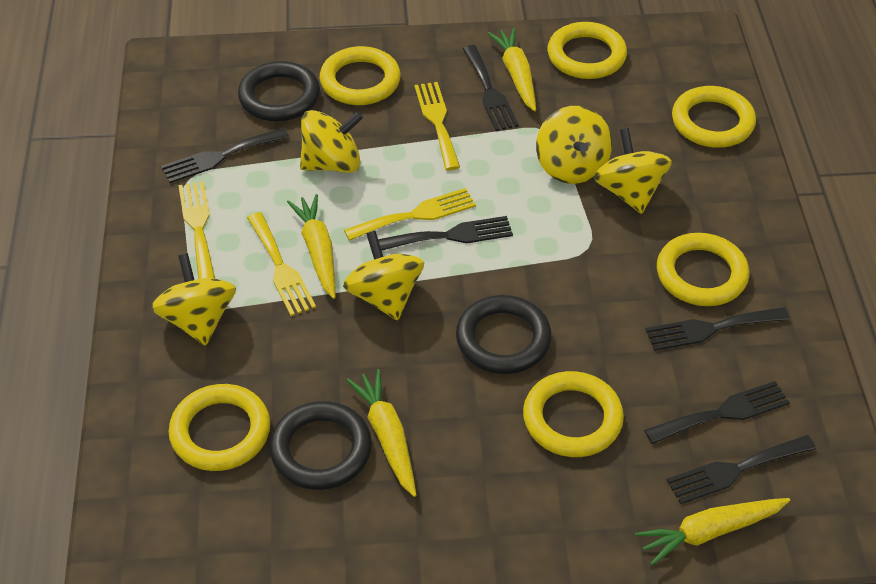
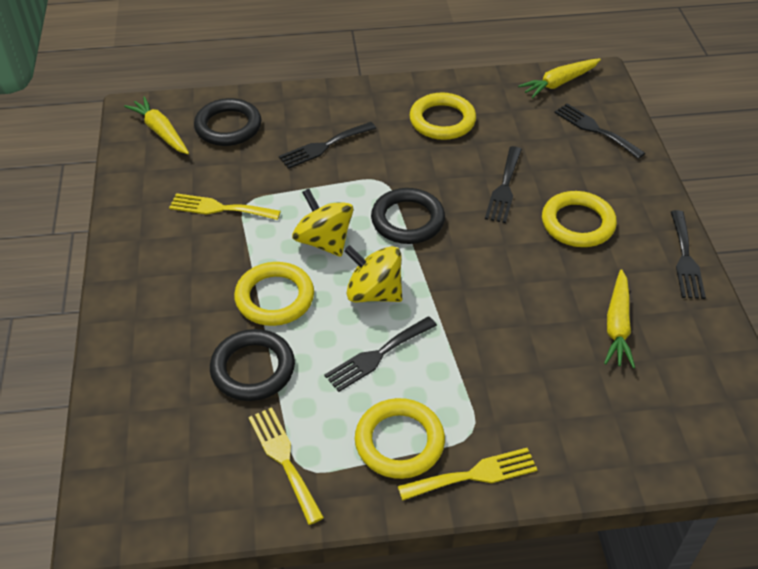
black fork: [161,128,289,183] [378,216,513,250] [463,45,519,131] [644,381,790,444] [645,307,790,351] [667,435,816,504] = 6 -> [279,122,376,169] [324,316,437,392] [485,146,522,223] [554,103,645,159] [671,210,706,299] = 5
yellow carrot: [287,194,336,299] [346,369,416,497] [488,28,536,111] [635,498,790,566] = 4 -> [124,97,189,154] [518,58,601,99] [604,269,635,368] = 3
yellow fork: [178,181,215,279] [247,212,316,316] [344,188,476,241] [414,82,460,170] = 4 -> [169,193,281,220] [248,407,324,525] [398,448,538,501] = 3
yellow ring: [169,384,270,471] [320,46,401,105] [523,371,624,457] [547,22,627,79] [657,233,749,306] [672,86,756,148] = 6 -> [234,262,314,326] [355,398,445,479] [409,93,476,140] [542,191,617,247] = 4
yellow spinning top: [151,253,236,346] [300,110,363,173] [343,231,424,320] [536,106,612,184] [594,128,672,214] = 5 -> [292,189,353,257] [344,245,402,302] = 2

